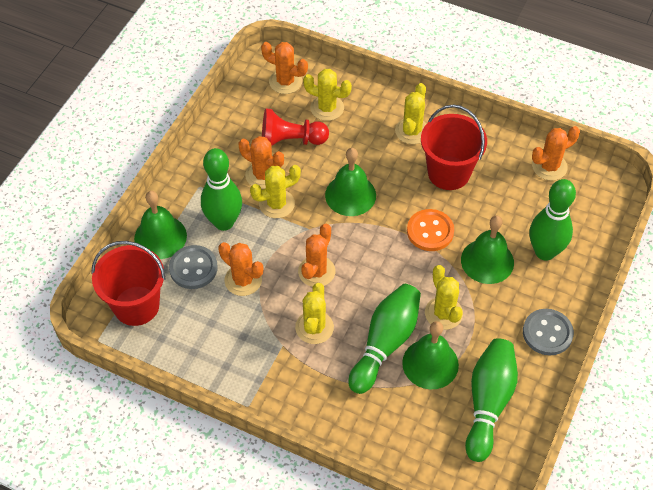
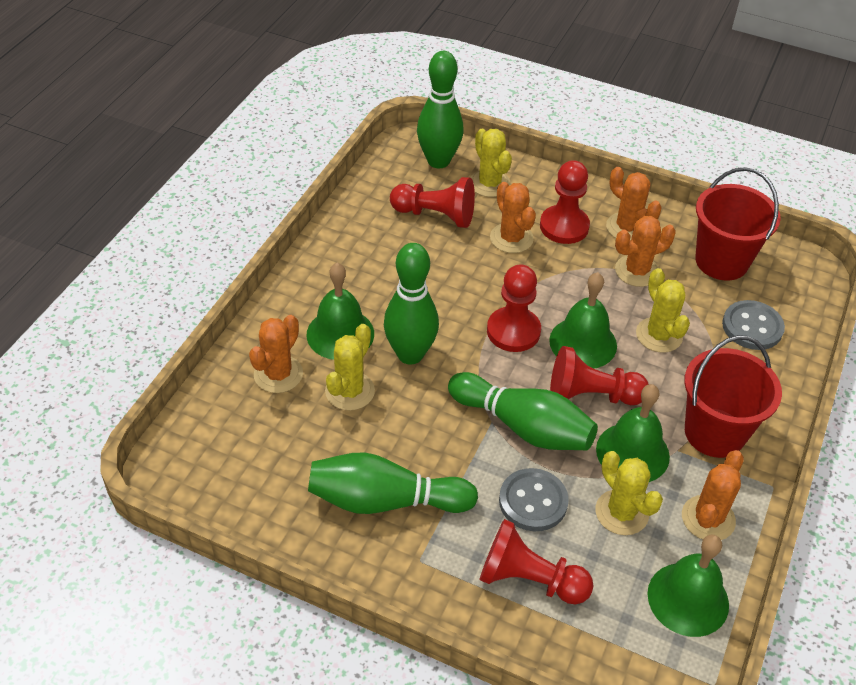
orange button: [407,209,454,251] = 1 -> none = 0
red pawn: [262,109,329,146] = 1 -> [390,177,475,228] [480,519,594,605] [487,264,541,352] [540,160,590,244] [550,346,649,405] = 5
yellow cactus: [250,165,301,218] [295,283,334,344] [303,69,352,121] [395,83,426,144] [425,265,463,330] = 5 -> [325,324,375,411] [470,129,512,197] [596,451,663,535] [636,268,690,353] = 4

